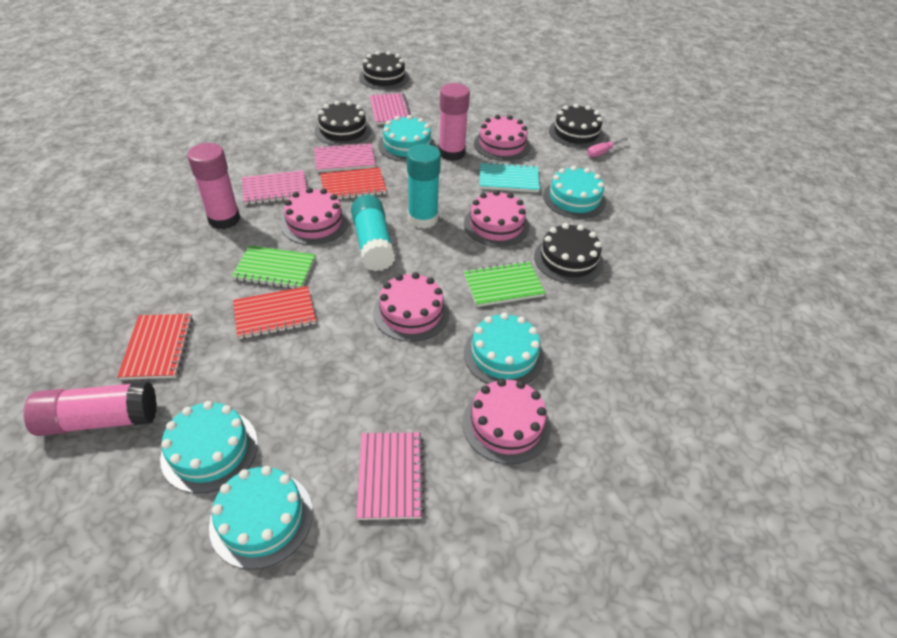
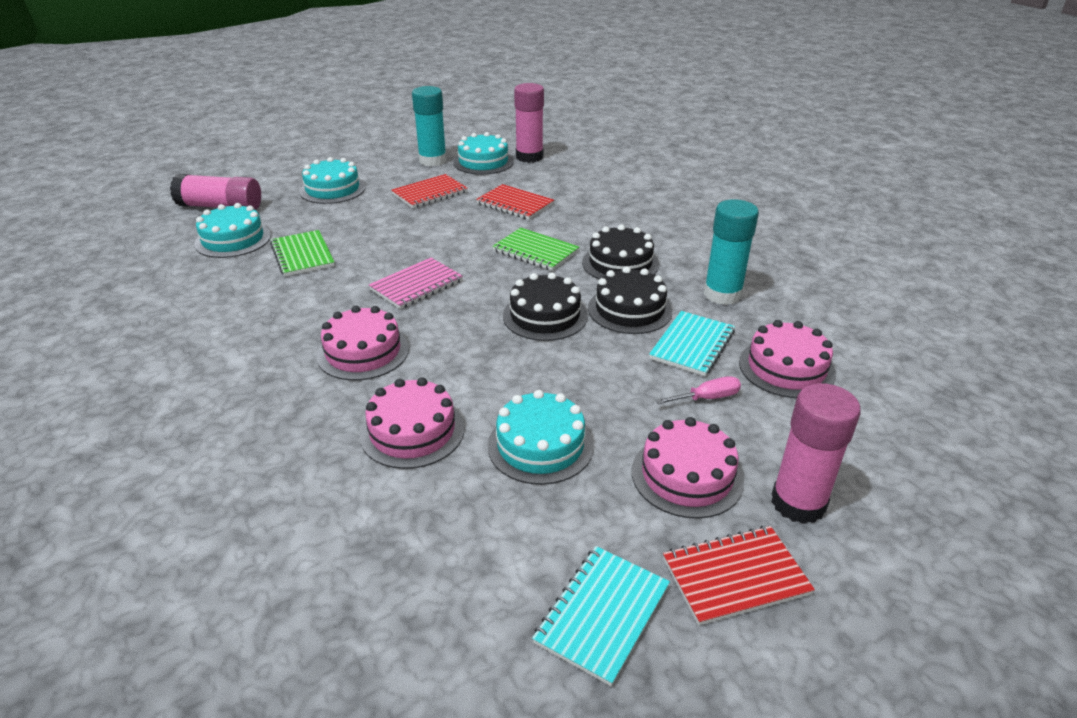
black cake: [315,101,371,146] [359,51,409,90] [534,223,604,284] [549,104,604,148] = 4 -> [503,273,588,341] [582,225,659,279] [588,267,673,334] = 3
pink cake: [281,188,348,245] [373,272,450,342] [462,378,551,464] [464,190,530,247] [474,115,531,161] = 5 -> [317,306,409,381] [360,378,464,469] [632,417,744,519] [739,320,836,398] = 4
pink notebook: [242,170,307,205] [314,142,376,172] [356,432,425,520] [370,93,411,125] = 4 -> [369,258,463,309] = 1
turquoise cake: [160,401,258,493] [209,466,313,570] [378,115,436,162] [464,312,544,384] [543,166,606,219] = 5 -> [194,203,271,258] [299,157,366,204] [453,132,514,175] [488,390,594,485] = 4
turquoise notebook: [480,162,540,193] = 1 -> [532,546,670,686] [649,311,735,376] = 2

